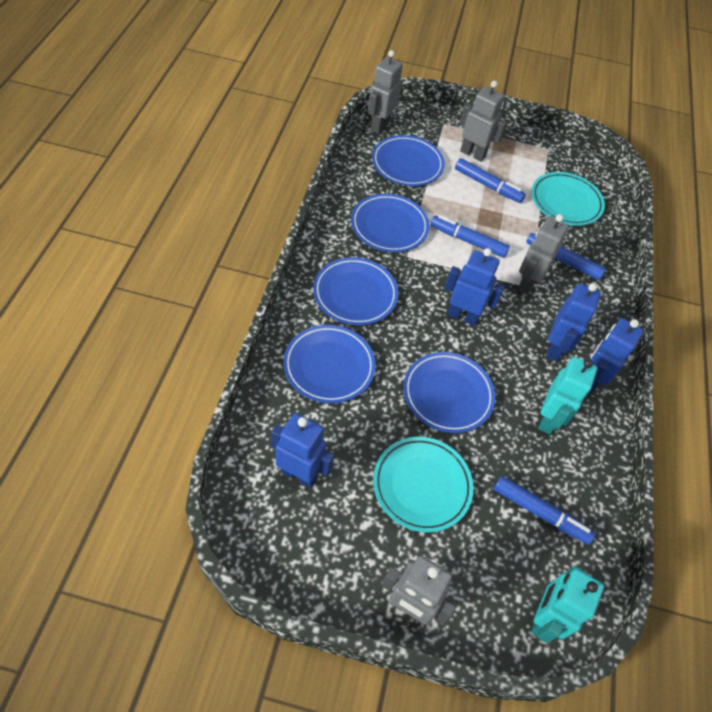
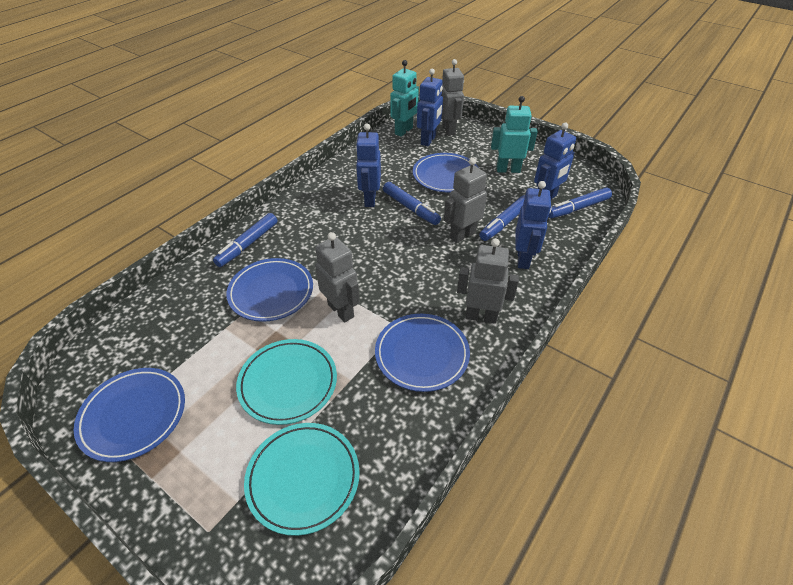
blue plate: [283,325,376,403] [313,257,398,325] [351,194,430,252] [372,135,445,186] [403,352,495,433] = 5 -> [74,368,185,462] [227,258,313,322] [375,314,470,392] [413,153,479,192] = 4

